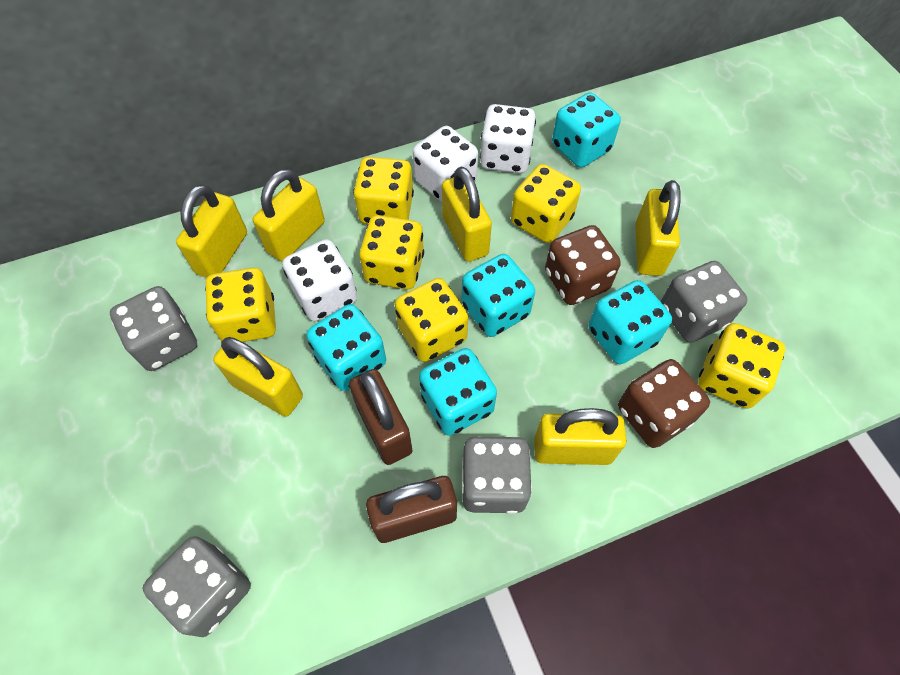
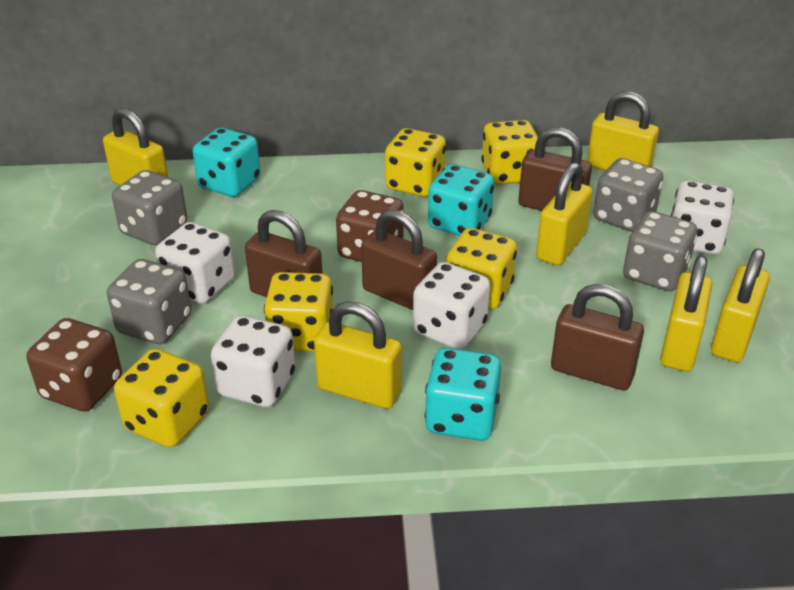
brown padlock: [349,369,413,465] [366,476,457,543] = 2 -> [245,210,323,297] [361,209,437,310] [518,127,592,211] [551,284,644,390] = 4
turquoise dice: [306,304,386,391] [419,348,497,436] [461,254,535,337] [552,92,621,168] [588,280,672,364] = 5 -> [193,128,261,197] [425,348,501,441] [428,164,494,236] = 3
white dice: [282,239,357,321] [413,126,478,202] [480,104,536,173] = 3 -> [155,222,235,304] [211,315,295,407] [413,262,490,350] [671,180,734,255] = 4
yellow dice: [205,268,276,342] [353,157,414,224] [359,215,424,290] [395,278,468,362] [511,164,581,243] [698,323,785,409] = 6 -> [114,348,209,448] [264,272,333,352] [385,128,446,197] [446,228,517,310] [481,120,538,185] = 5

